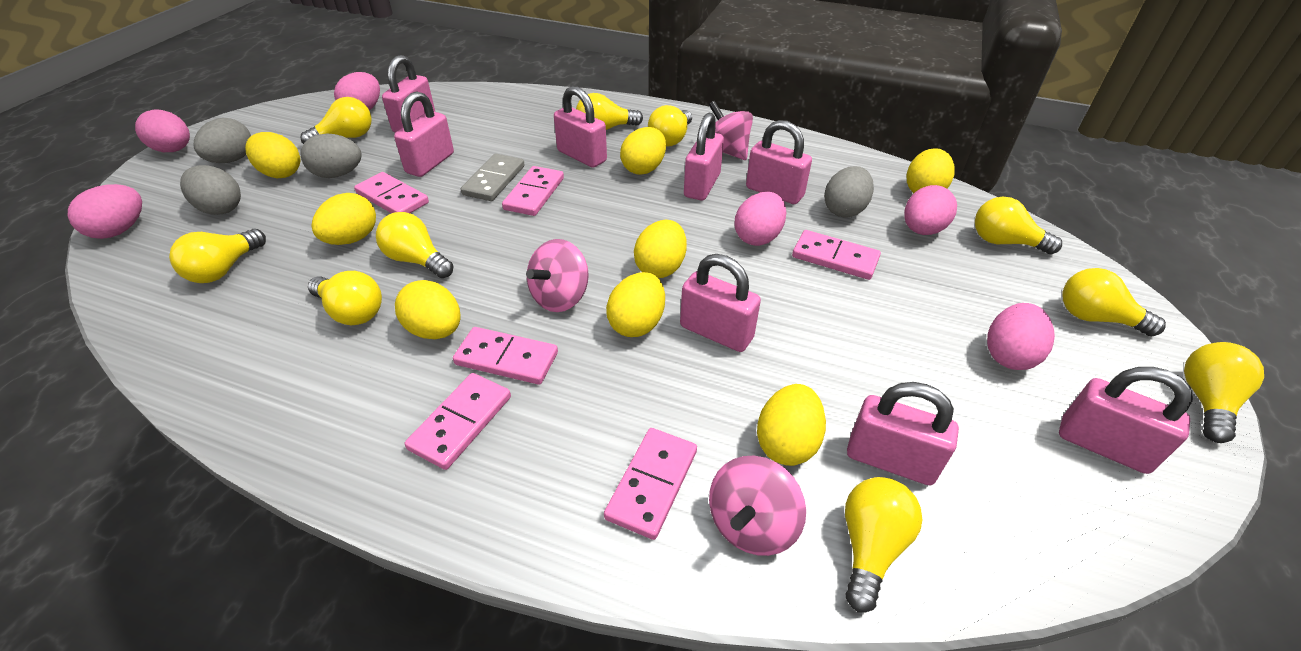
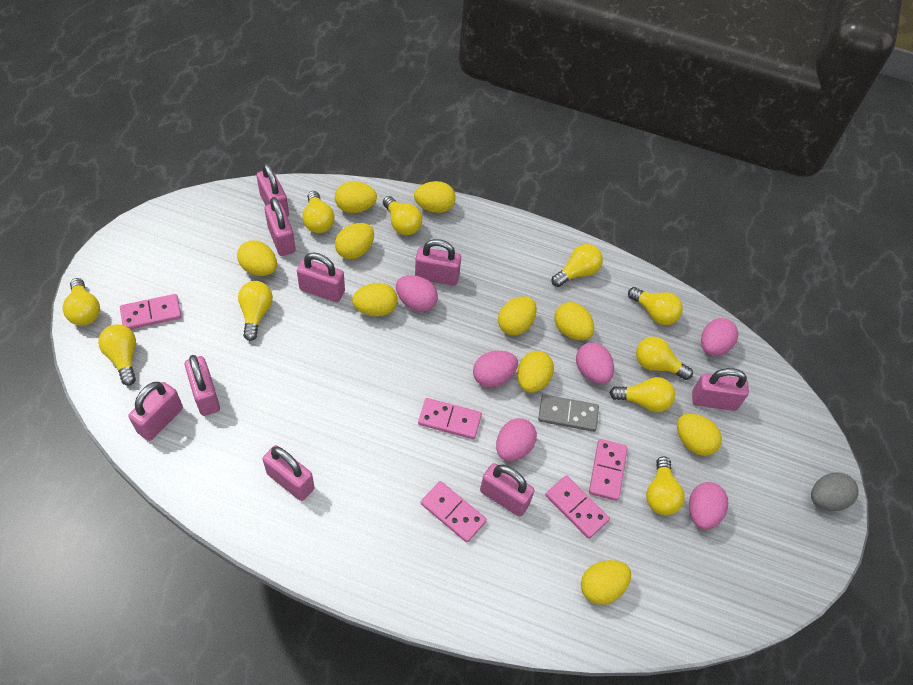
grey egg: [180,165,241,215] [194,118,251,163] [301,134,362,178] [824,166,874,218] = 4 -> [811,472,859,511] = 1
pink domino: [354,172,429,213] [405,373,511,470] [453,327,558,385] [502,166,564,216] [604,428,697,540] [792,230,881,280] = 6 -> [120,294,182,329] [418,398,482,439] [421,481,487,543] [545,475,610,539] [589,439,628,501] = 5
pink padlock: [382,55,435,133] [394,91,454,177] [554,86,607,168] [680,254,761,352] [684,113,724,200] [746,120,812,204] [847,382,959,486] [1059,367,1193,474] = 8 -> [128,382,183,441] [185,355,220,416] [257,163,289,218] [263,445,314,501] [265,197,296,256] [297,253,345,302] [415,239,461,286] [480,463,535,517] [692,368,749,411] = 9
pink spinning top: [526,239,589,312] [709,101,753,160] [709,456,806,556] = 3 -> none = 0
yellow egg: [245,132,300,178] [311,193,376,245] [395,280,461,339] [606,272,665,337] [620,127,666,175] [634,220,687,278] [757,384,826,466] [907,148,954,193] = 8 -> [237,240,277,276] [335,181,377,213] [335,223,374,259] [352,283,397,317] [414,181,455,213] [498,296,537,335] [517,351,554,393] [554,302,594,340] [581,560,631,605] [677,414,722,456] = 10

